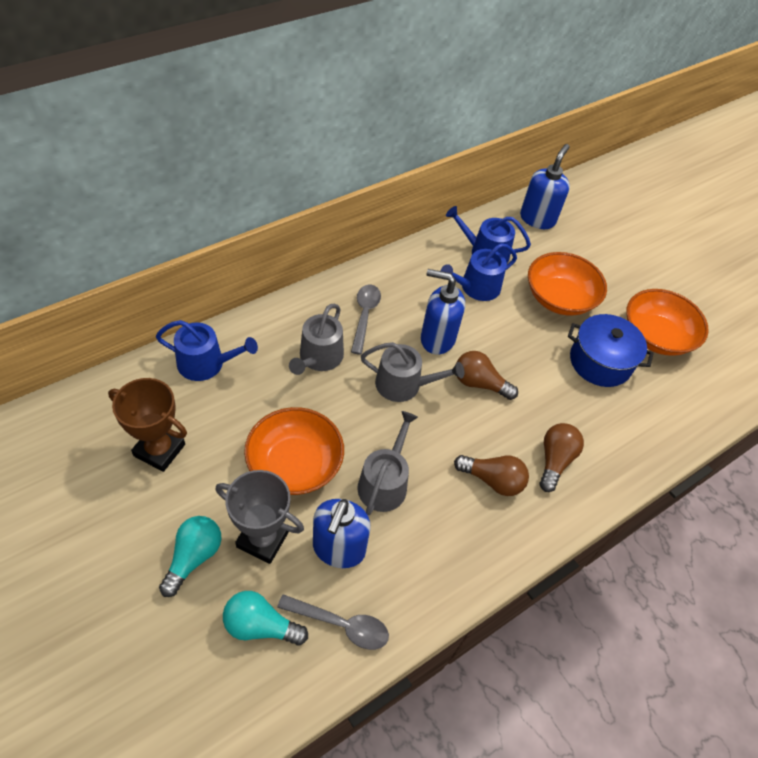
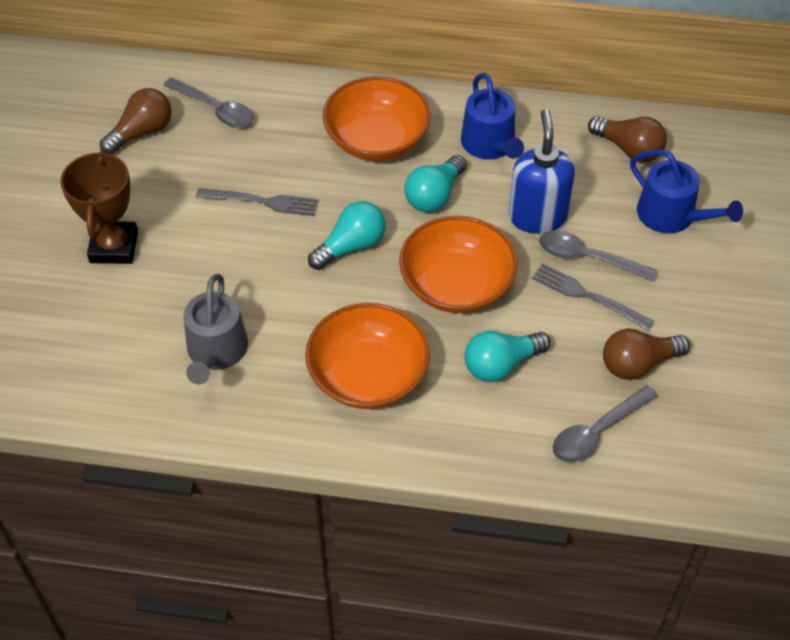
blue pot: [568,314,654,387] = 1 -> none = 0
blue soap dispenser: [313,499,371,568] [421,269,465,354] [520,144,570,229] = 3 -> [508,109,575,234] = 1
blue watering can: [156,320,258,381] [440,243,517,301] [446,206,531,263] = 3 -> [461,73,524,159] [630,149,743,233] = 2
grey fork: none = 0 -> [196,188,318,216] [532,263,654,330] = 2
grey spoon: [277,594,389,650] [351,285,381,355] = 2 -> [163,78,254,128] [539,230,657,282] [553,386,658,463] = 3
grey trophy: [216,470,304,564] = 1 -> none = 0
grey watering can: [289,304,344,375] [357,411,418,515] [361,342,465,402] = 3 -> [184,274,248,385] = 1
turquoise light bulb: [159,516,221,597] [223,591,308,645] = 2 -> [308,201,386,270] [404,155,467,212] [464,331,551,382] = 3

